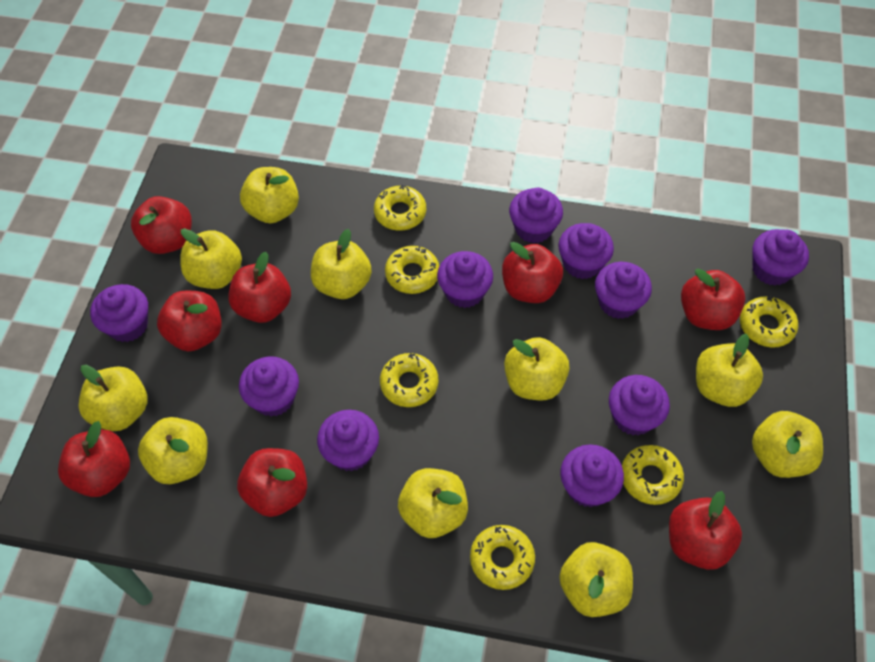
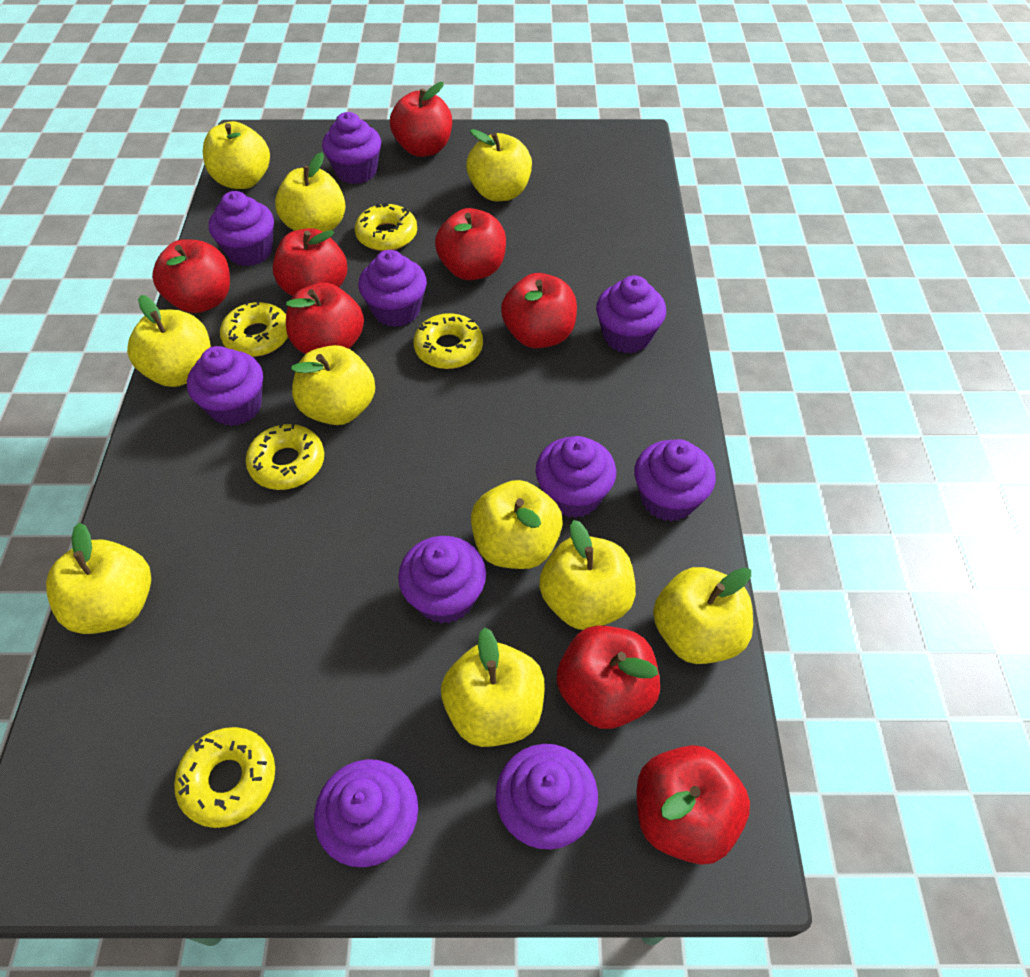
yellow donut: [374,185,426,231] [380,353,438,407] [385,246,439,294] [470,525,535,590] [622,445,684,505] [740,296,798,348] = 6 -> [174,727,275,828] [220,300,288,357] [246,422,324,490] [355,203,417,251] [414,313,483,369] = 5

